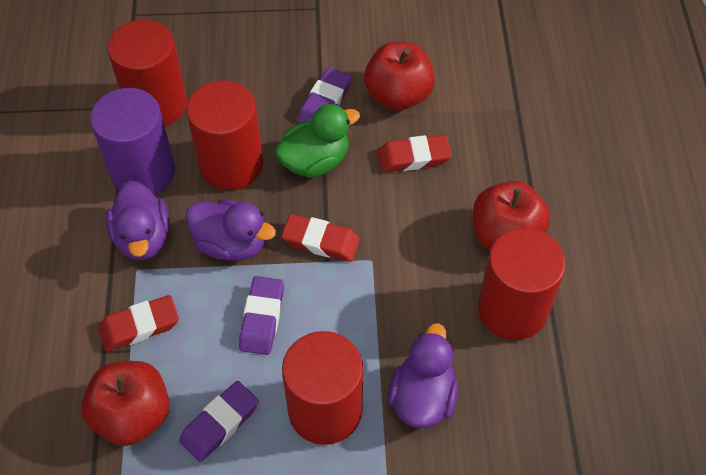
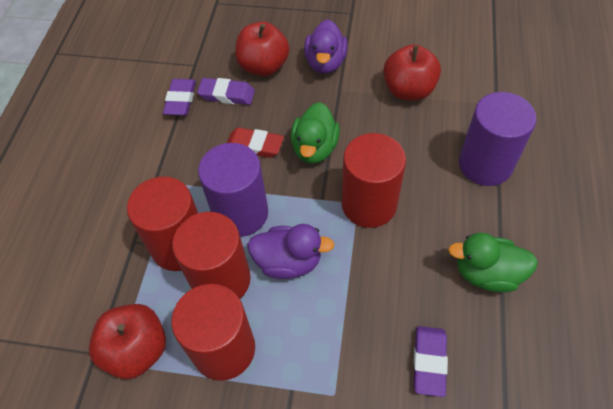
green duck: [275,104,360,178] = 1 -> [291,102,340,164] [448,233,538,292] = 2
purple cylinder: [90,88,175,195] = 1 -> [198,143,268,237] [459,92,536,186] = 2
purple duck: [106,180,170,260] [186,199,276,261] [388,323,458,428] = 3 -> [247,224,334,279] [304,19,348,74] = 2
red eraser: [98,295,179,351] [281,214,360,262] [378,135,452,172] = 3 -> [227,128,284,158] = 1

